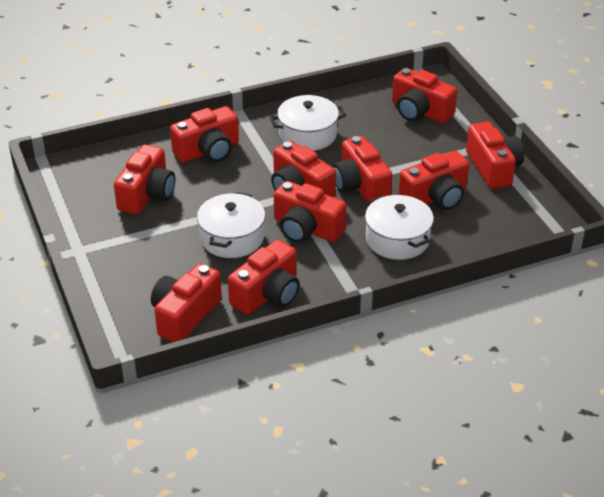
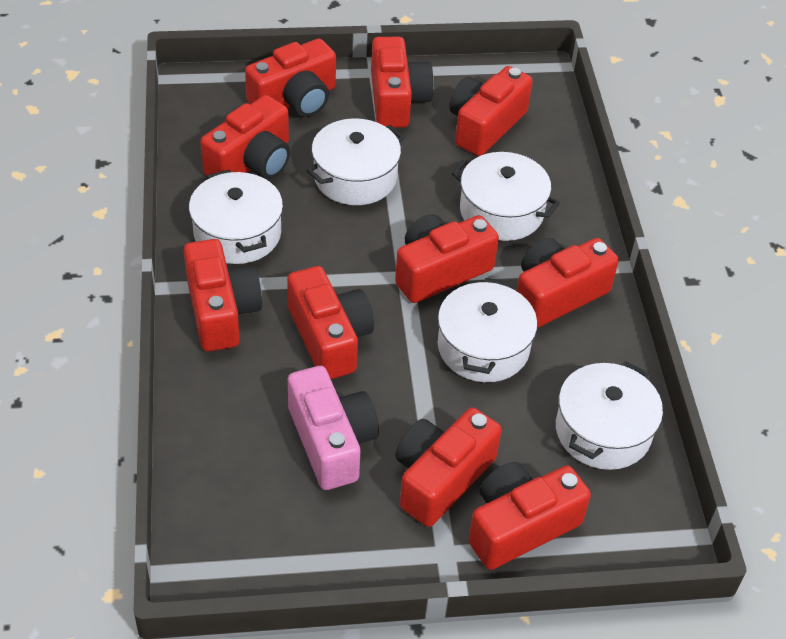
pink camera: none = 0 -> [288,366,379,490] = 1
white pot: [197,192,265,258] [270,95,346,151] [365,195,434,260] = 3 -> [189,170,283,264] [306,118,405,205] [438,278,537,382] [452,152,560,241] [556,361,663,470] = 5

